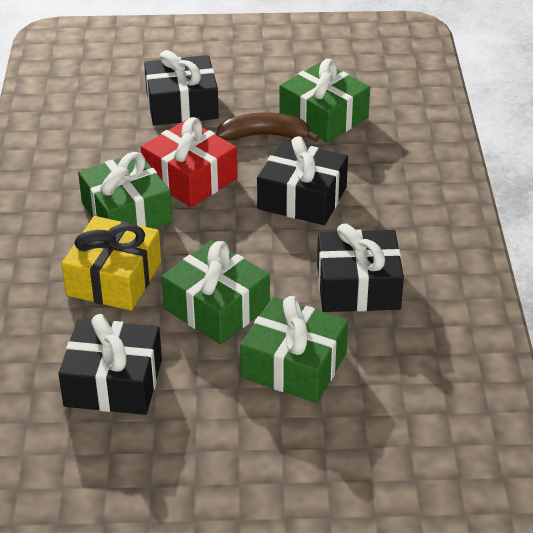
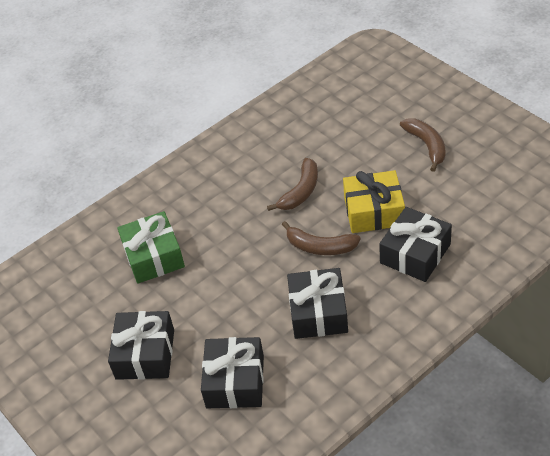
brown banana: [216,112,320,142] = 1 -> [267,158,318,211] [282,221,361,255] [400,119,446,172] = 3
green gift: [78,152,172,229] [161,240,270,344] [240,296,348,403] [279,59,370,143] = 4 -> [117,211,185,284] = 1
red gift: [141,117,238,207] = 1 -> none = 0

